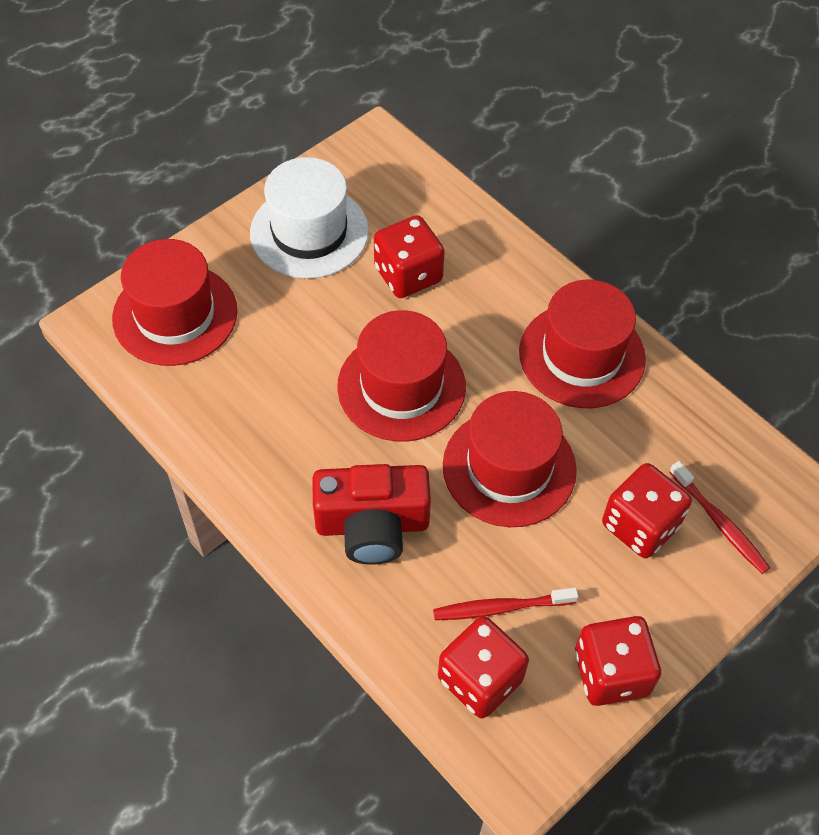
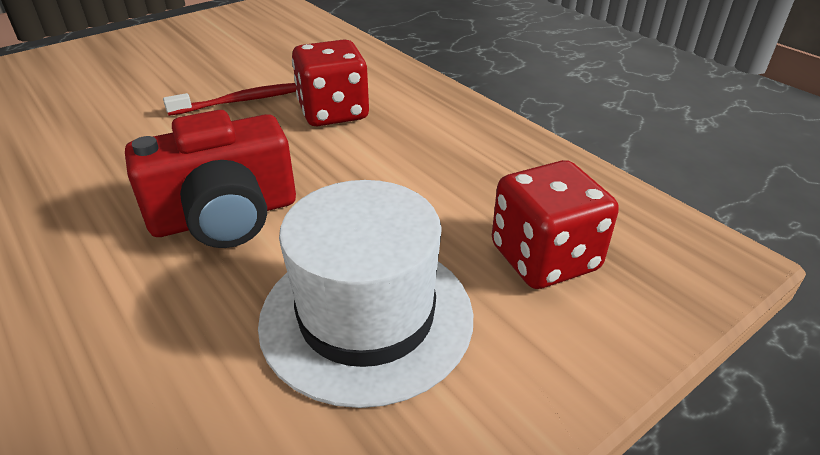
red dice: [374,215,445,298] [438,616,529,718] [575,616,661,706] [602,463,692,558] = 4 -> [292,39,369,126] [492,160,619,289] = 2
red hat: [112,239,237,366] [337,310,466,442] [443,391,577,527] [519,280,646,408] = 4 -> none = 0
red toothbrush: [433,587,578,620] [669,461,770,574] = 2 -> [163,83,296,116] = 1

